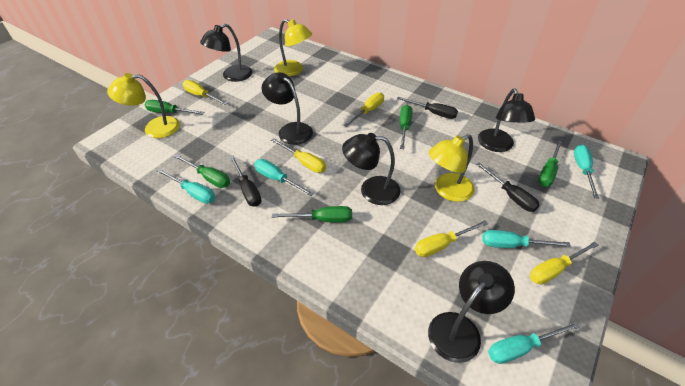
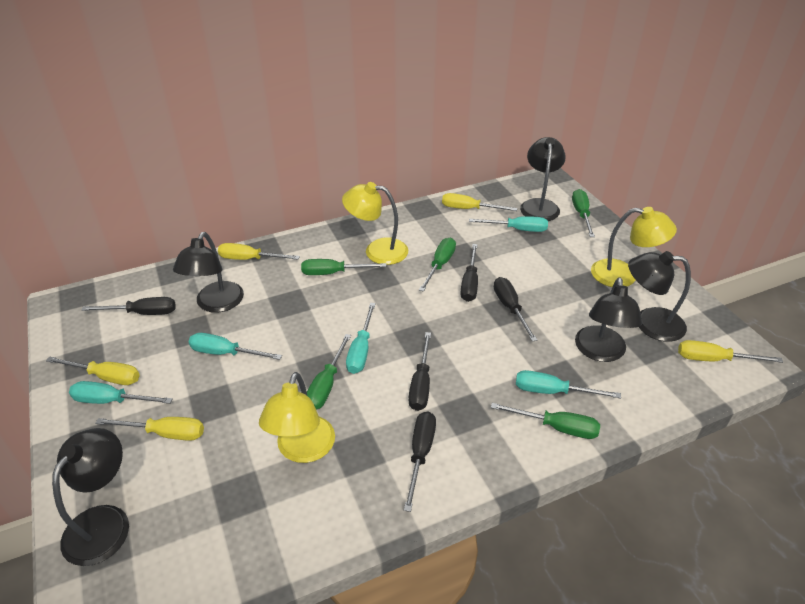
black screwdriver: [230,156,261,207] [397,97,458,119] [476,162,540,212] = 3 -> [81,297,176,315] [404,412,436,512] [409,332,431,411] [460,244,478,302] [494,277,537,342] = 5

